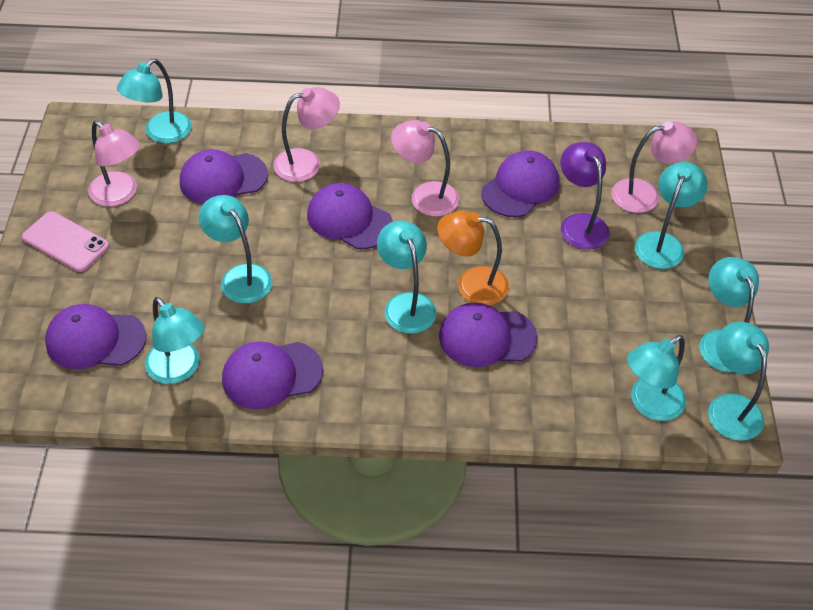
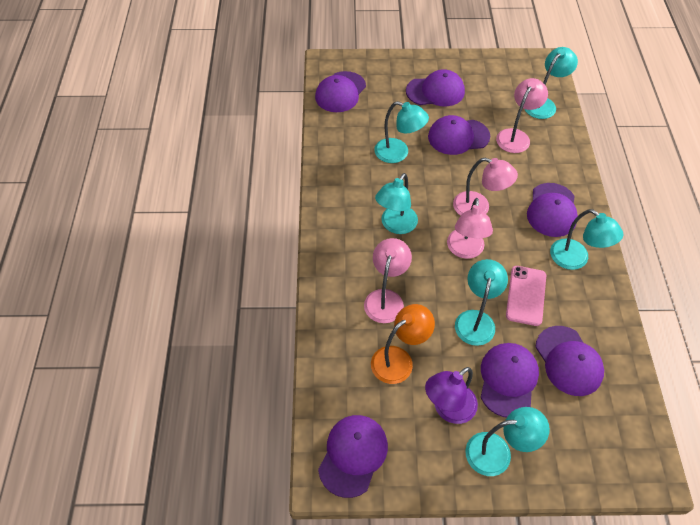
purple cap: [45,304,146,369] [180,149,268,204] [222,342,323,409] [307,183,393,249] [439,302,538,367] [481,150,559,217] = 6 -> [315,71,366,112] [318,415,388,498] [406,69,465,106] [428,115,490,155] [481,343,539,417] [527,183,578,237] [535,326,604,396] = 7
turquoise lamp: [117,59,192,143] [145,297,204,384] [199,195,272,303] [377,221,436,334] [627,335,686,421] [635,162,708,269] [699,257,759,372] [708,321,769,441] = 8 -> [374,101,429,163] [375,173,418,234] [455,259,508,346] [465,407,550,476] [525,47,578,119] [550,209,623,270] = 6

